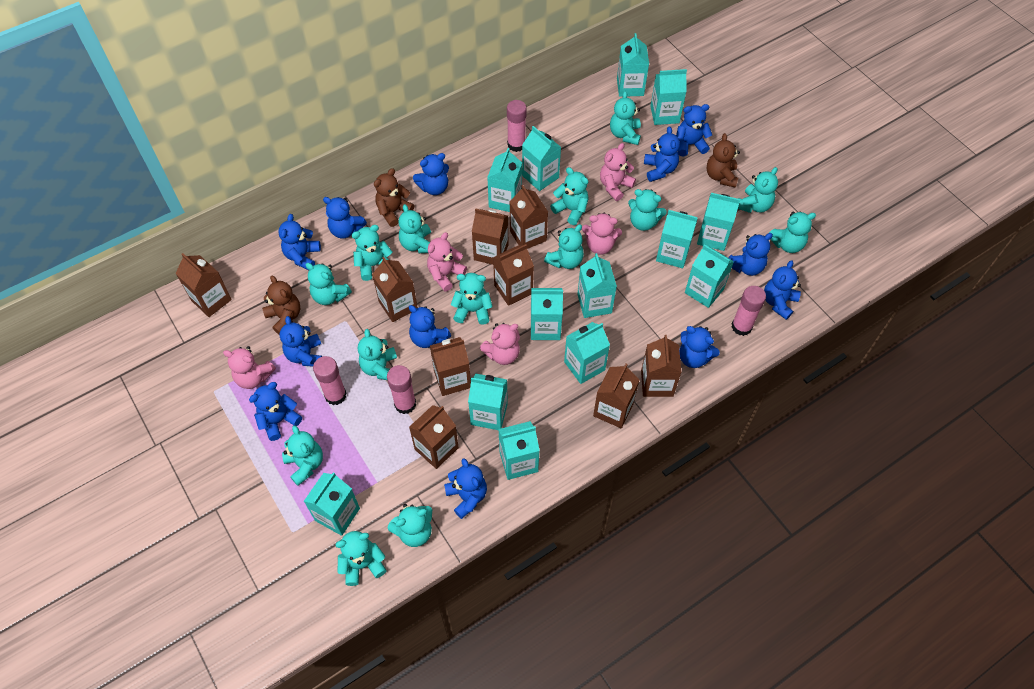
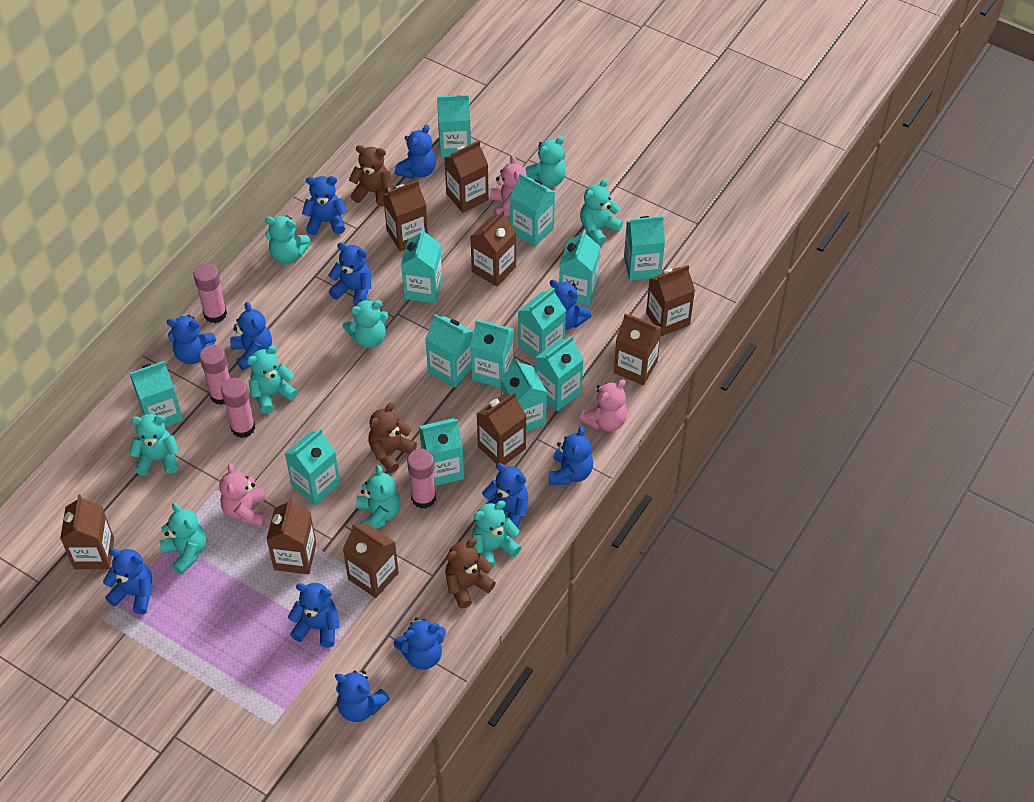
pink teddy bear: [223,346,276,389] [427,232,467,292] [479,323,520,365] [582,213,622,254] [600,143,636,201] = 5 -> [219,463,266,527] [490,155,527,217] [579,379,627,431] = 3
turquoise teddy bear: [282,425,323,486] [305,263,352,305] [335,531,387,586] [351,225,392,281] [358,329,397,380] [388,504,432,547] [398,204,431,253] [451,273,493,325] [544,224,584,269] [550,167,589,225] [610,91,641,145] [628,189,667,231] [738,167,778,213] [769,212,816,253] = 14 -> [129,414,180,476] [159,503,206,574] [247,345,298,413] [265,216,311,264] [343,300,388,348] [356,465,400,529] [472,501,521,567] [526,136,566,187] [580,179,623,246] = 9

